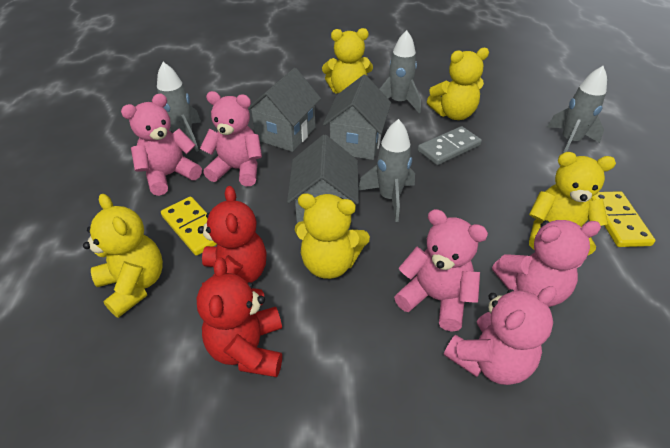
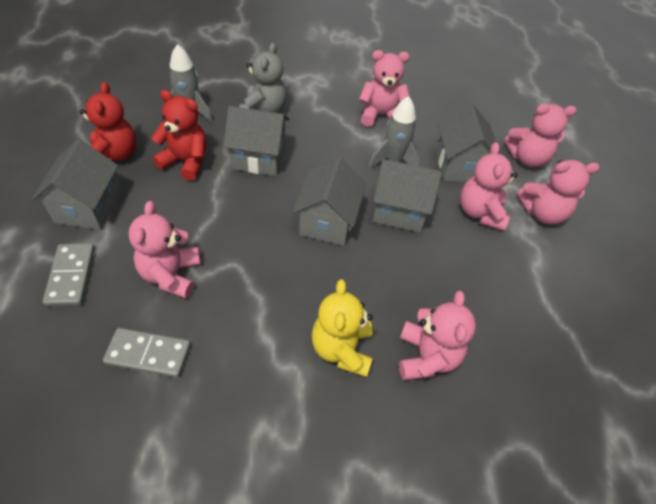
grey domino: [418,126,482,165] = 1 -> [43,243,95,306] [103,328,191,378] = 2
grey house: [248,68,321,152] [287,135,359,230] [323,75,391,160] = 3 -> [32,139,120,230] [223,106,289,176] [293,156,366,246] [373,159,442,232] [436,103,500,182] = 5
grey rocket: [157,62,201,152] [358,119,415,222] [380,30,421,114] [547,66,607,153] = 4 -> [163,44,212,122] [369,96,420,168] = 2
grey teddy bear: none = 0 -> [240,43,287,113] = 1
pink teddy bear: [121,94,202,196] [200,91,262,186] [394,209,488,332] [444,286,556,385] [492,220,601,307] = 5 -> [128,201,201,299] [359,50,410,127] [399,291,476,380] [460,142,518,231] [504,104,577,167] [517,160,599,225] = 6
yellow domino: [161,197,217,256] [591,191,655,247] = 2 -> none = 0
yellow teddy bear: [83,194,163,318] [294,193,370,279] [322,28,373,94] [427,48,489,120] [529,152,616,255] = 5 -> [312,279,373,377] = 1

